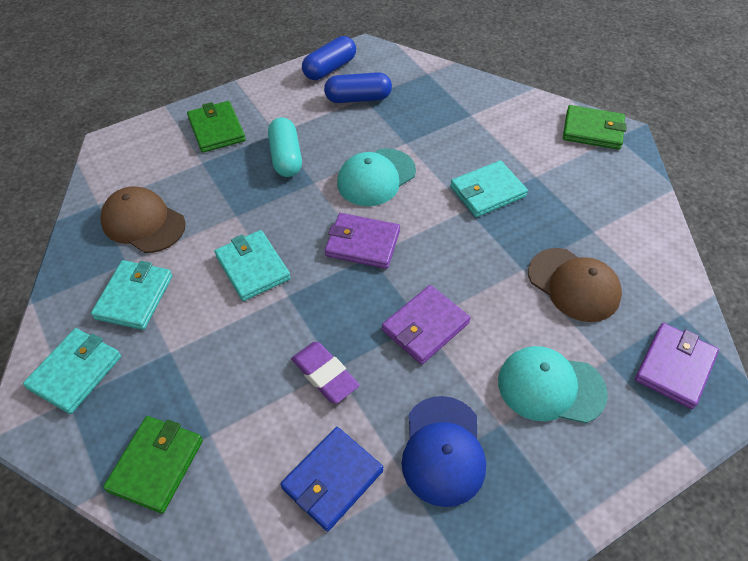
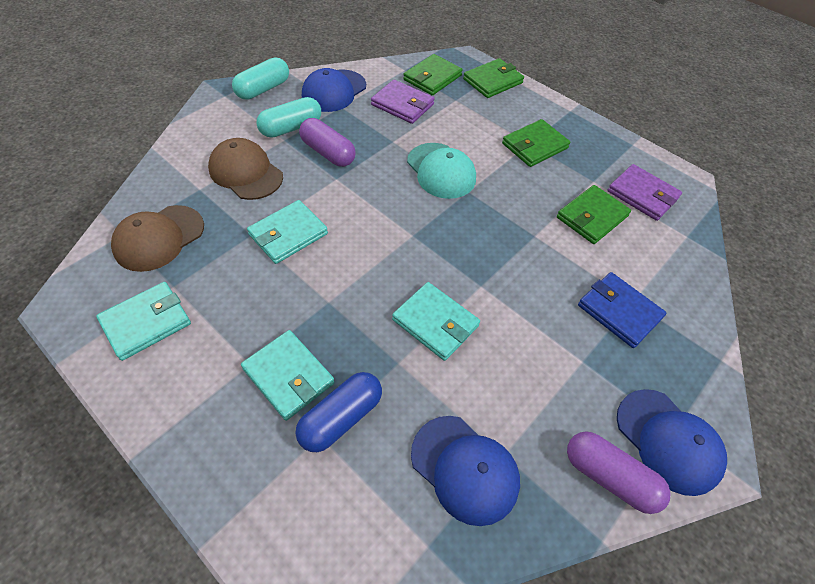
blue cap: [402,396,486,507] = 1 -> [302,68,366,112] [411,416,520,526] [617,389,727,496] = 3
blue capsule: [302,36,356,80] [324,72,392,103] = 2 -> [296,372,382,452] = 1
green wallet: [103,416,203,514] [187,101,246,153] [563,105,627,150] = 3 -> [403,54,463,95] [463,58,524,98] [502,119,570,167] [557,185,631,244] = 4
purple capsule: none = 0 -> [299,118,356,167] [567,431,671,514] = 2
purple eraser: [291,342,360,404] = 1 -> none = 0
purple wallet: [325,213,400,269] [382,285,471,364] [635,323,719,409] = 3 -> [371,80,435,124] [608,164,682,221] = 2
turquoise cap: [337,148,416,206] [498,346,608,423] = 2 -> [407,143,476,199] = 1
turquoise capsule: [268,118,302,177] = 1 -> [232,57,289,100] [257,97,321,138] = 2

